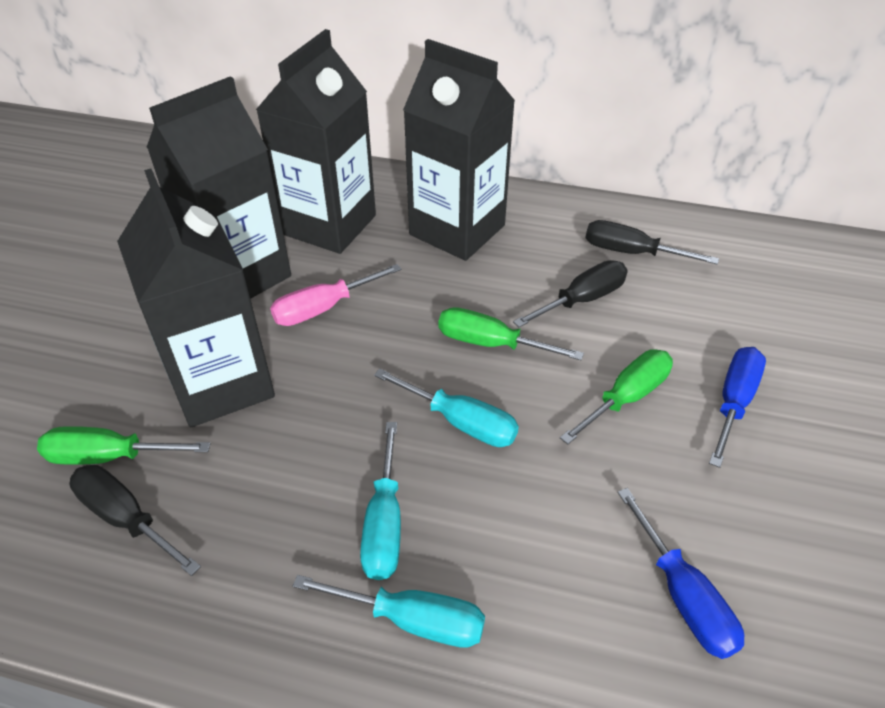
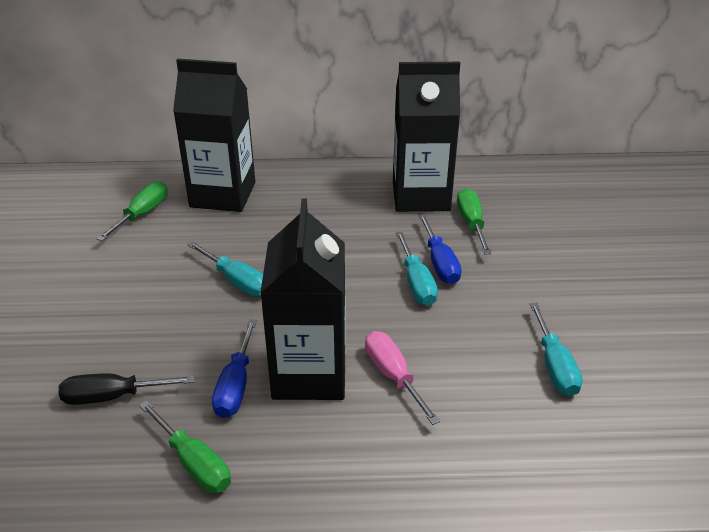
black carton: [117,169,275,427] [147,76,291,299] [256,29,376,254] [403,39,515,261] = 4 -> [173,59,255,212] [260,198,346,400] [393,62,460,212] = 3
black screwdriver: [69,464,201,576] [513,260,628,328] [585,220,719,265] = 3 -> [59,374,195,405] = 1

